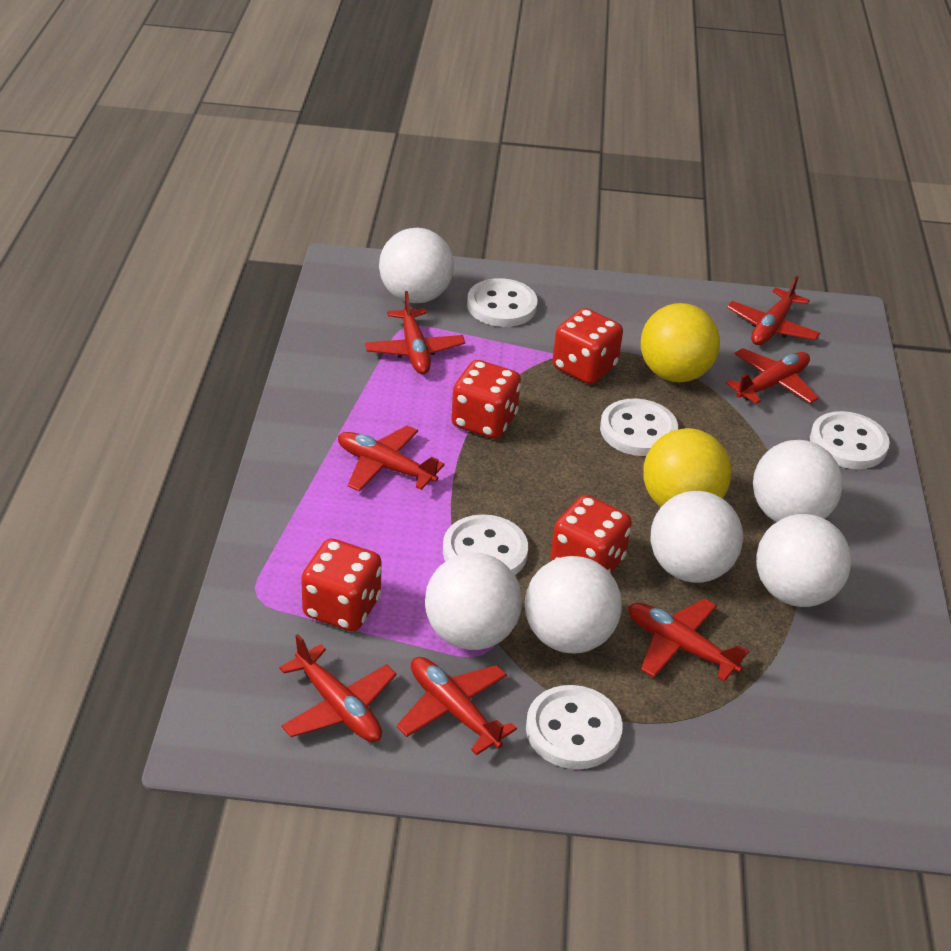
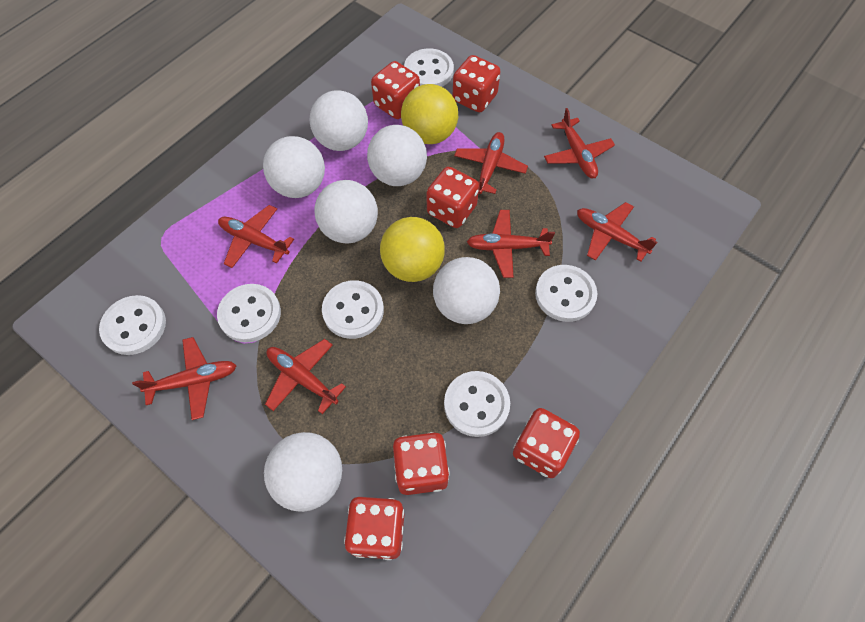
red dice: [301,539,382,631] [451,360,521,439] [550,495,632,574] [553,308,623,384] = 4 -> [344,497,404,560] [371,61,420,119] [393,432,450,495] [427,167,479,228] [452,55,501,112] [513,408,580,478] = 6
white button: [443,514,528,575] [467,278,538,327] [526,685,623,769] [600,399,678,456] [810,411,890,469] = 5 -> [99,295,166,355] [217,284,281,343] [322,280,384,339] [404,48,454,87] [444,371,510,437] [535,265,597,322] = 6

